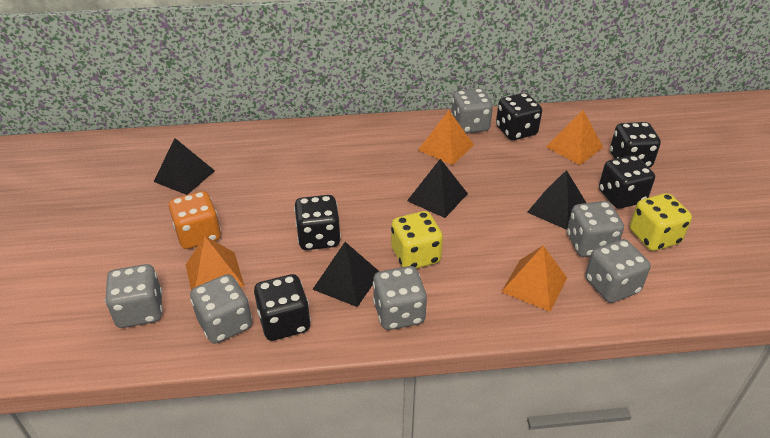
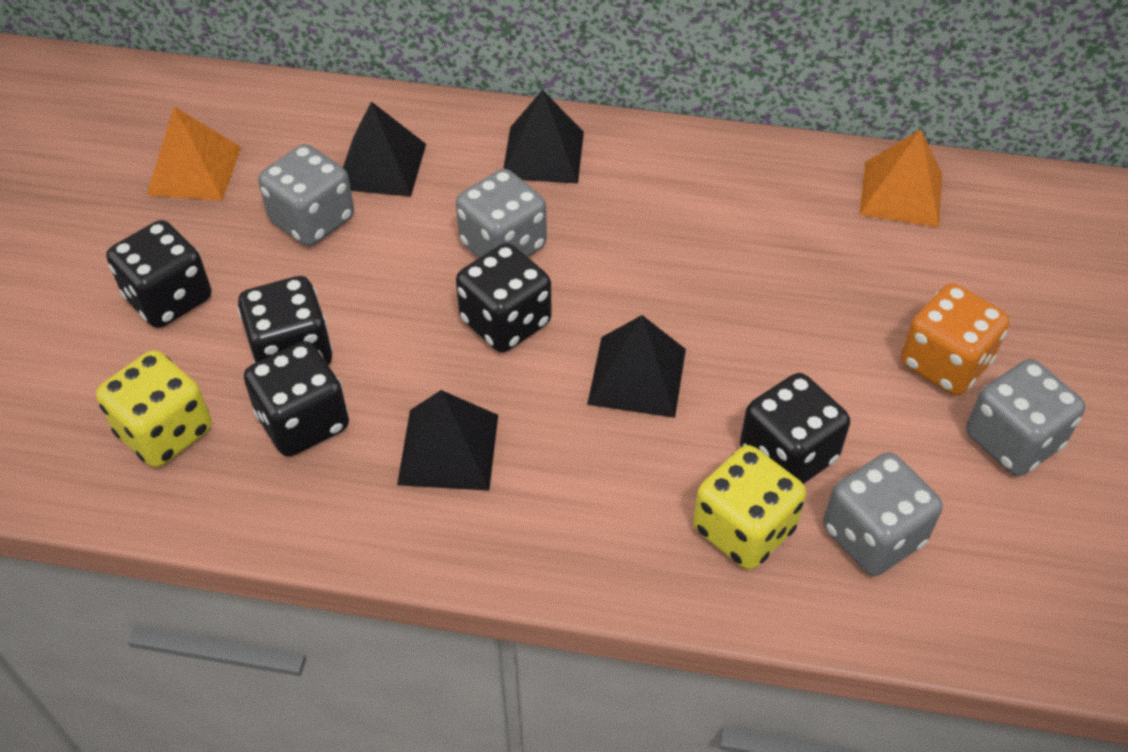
grey dice: [105,264,163,328] [190,274,252,344] [373,266,427,330] [451,88,493,134] [567,201,624,257] [585,239,651,303] = 6 -> [258,144,354,246] [456,169,547,258] [823,452,943,576] [966,359,1086,476] = 4
orange pyramid: [186,236,244,290] [418,110,474,165] [501,246,567,312] [546,110,603,165] = 4 -> [146,106,241,200] [859,129,942,227] = 2

